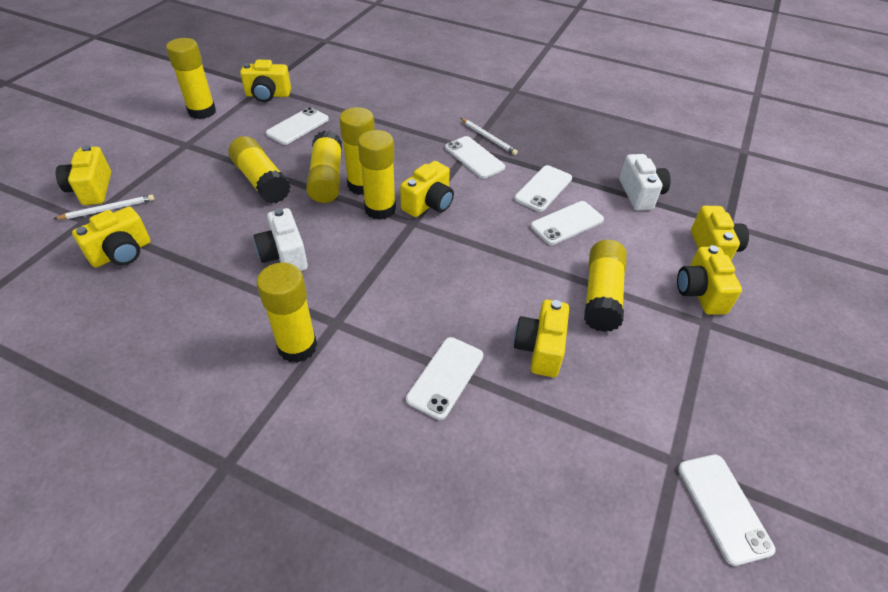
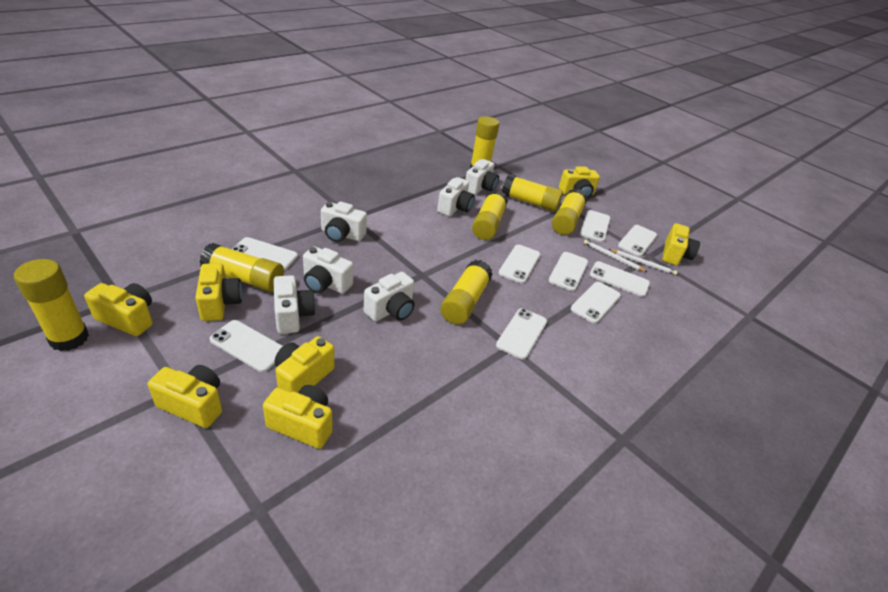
white camera: [254,208,308,271] [619,154,671,211] = 2 -> [273,275,316,334] [303,246,353,294] [321,202,367,242] [364,272,414,322] [437,177,475,216] [465,159,499,195] = 6
white phone: [266,107,329,145] [406,337,483,420] [445,136,505,179] [514,165,572,212] [531,201,604,245] [678,455,775,566] = 6 -> [209,320,283,372] [232,237,298,270] [496,308,547,359] [499,244,540,283] [548,252,588,291] [571,282,621,323] [580,210,610,242] [590,261,650,297] [618,225,657,257] = 9

